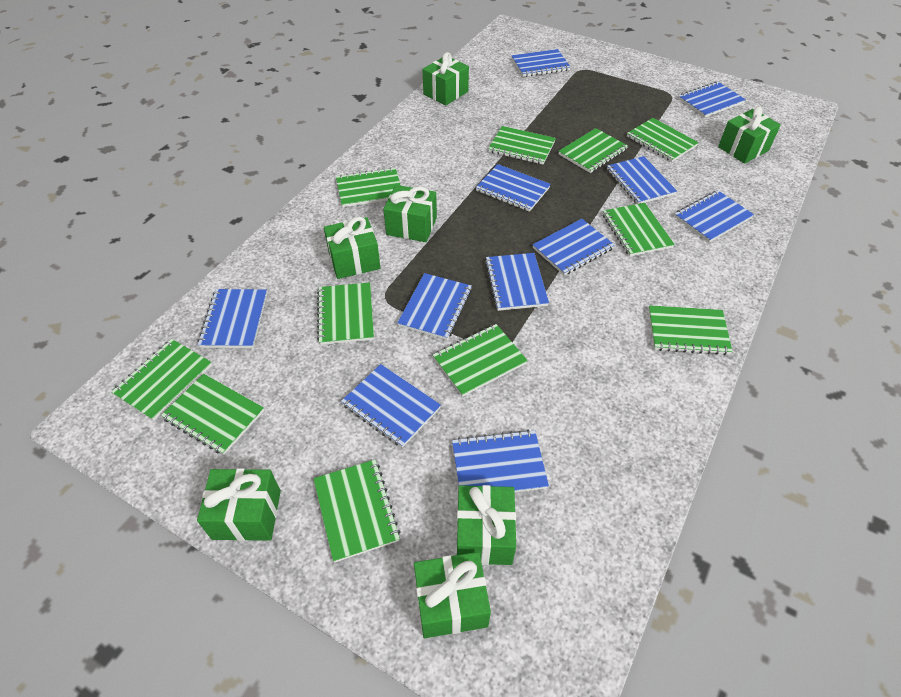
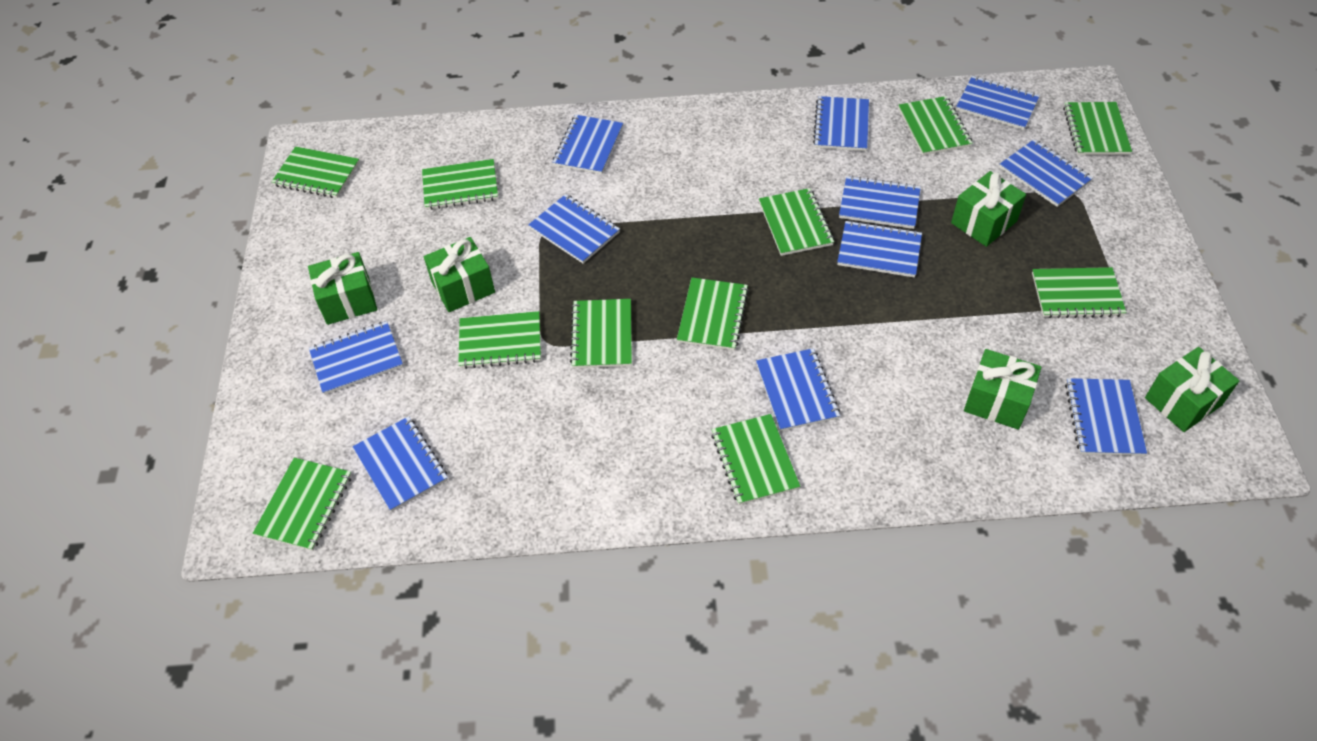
green gift: [197,468,281,541] [324,217,380,279] [383,185,437,242] [414,552,491,638] [423,52,469,105] [457,485,516,565] [718,106,781,164] = 7 -> [308,252,377,325] [424,237,495,312] [951,171,1026,247] [964,349,1041,430] [1145,347,1240,432] = 5

